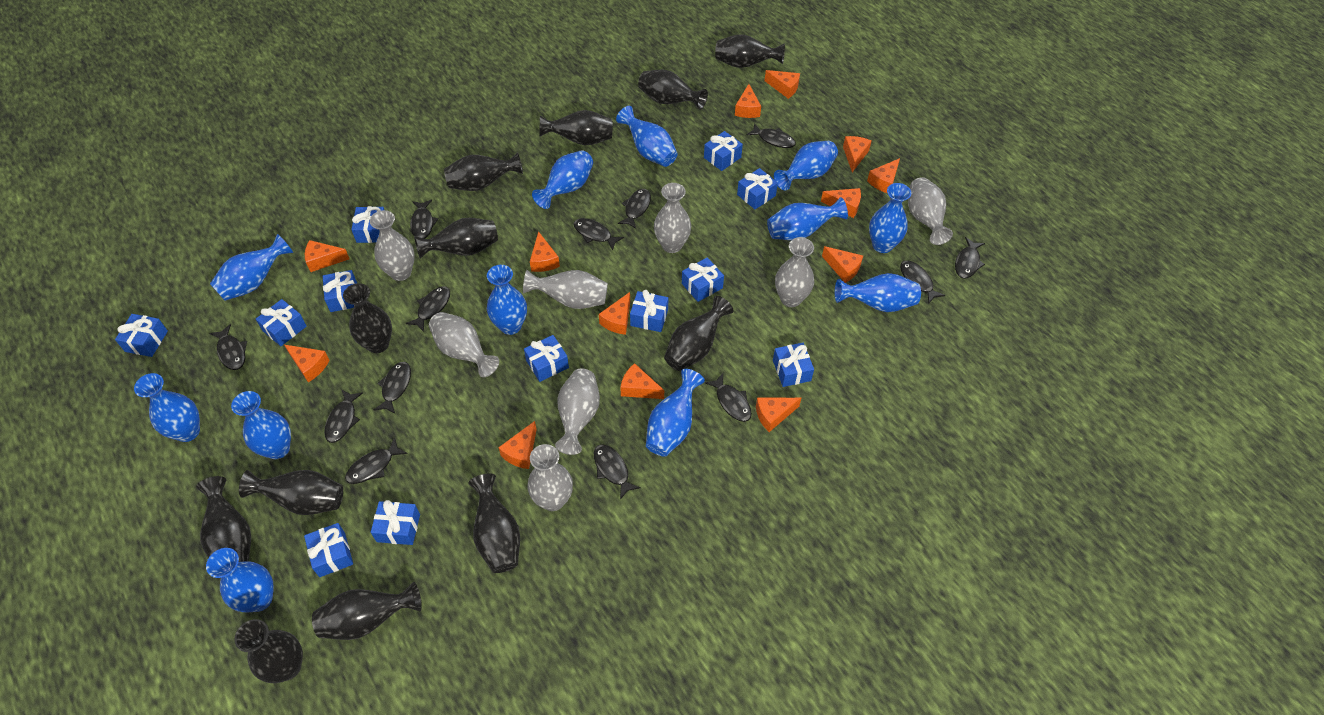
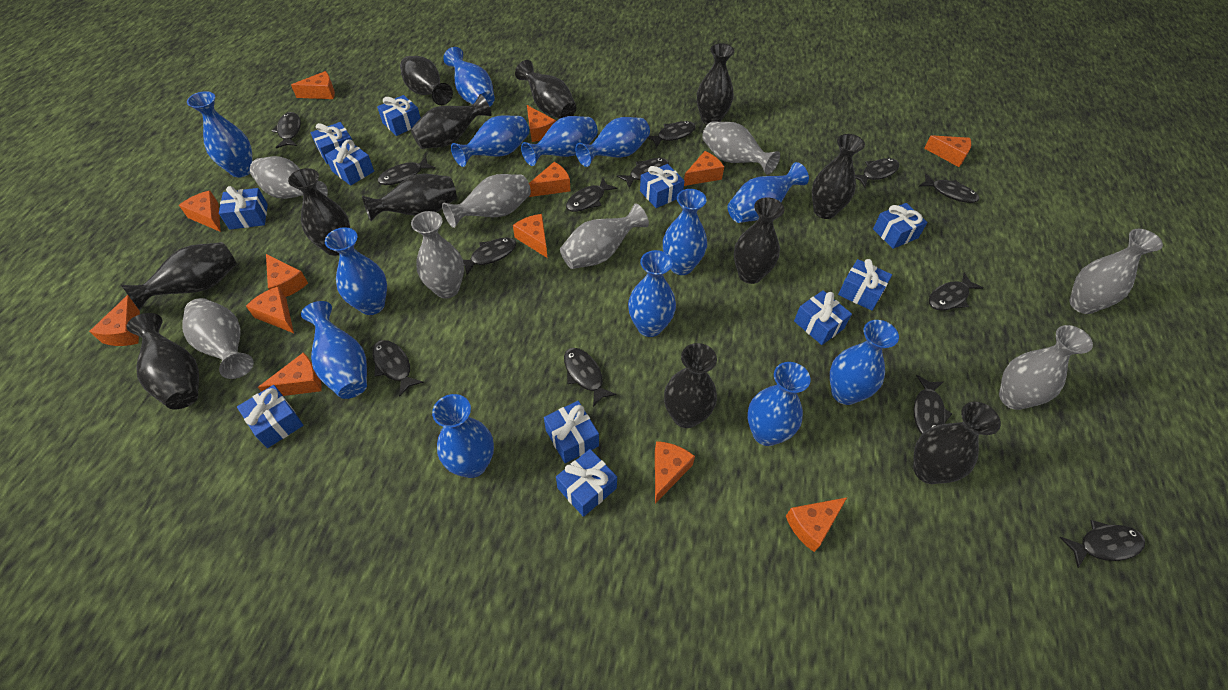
blue gift: [115,314,168,357] [256,299,307,346] [304,523,353,577] [323,270,357,312] [351,206,384,243] [371,500,420,545] [524,335,569,382] [630,290,668,332] [682,257,724,302] [704,131,743,171] [737,168,778,209] [773,343,814,387] = 12 -> [219,186,268,230] [237,385,303,448] [310,122,352,164] [325,139,374,186] [377,95,421,136] [544,401,599,463] [556,449,617,517] [640,164,685,208] [794,290,852,345] [838,259,892,311] [873,203,927,249] = 11
blue vase: [134,373,200,442] [206,548,274,612] [210,234,293,301] [231,391,291,459] [487,265,527,335] [532,150,593,209] [616,106,678,167] [646,369,705,457] [767,197,848,240] [774,141,838,190] [835,273,921,312] [869,183,911,253] = 12 -> [187,91,253,178] [301,301,367,399] [325,227,387,315] [432,394,494,478] [443,47,495,107] [451,115,529,167] [521,116,598,166] [575,117,650,167] [628,250,676,337] [663,189,707,275] [727,162,809,223] [747,362,811,446] [830,320,899,405] = 13

